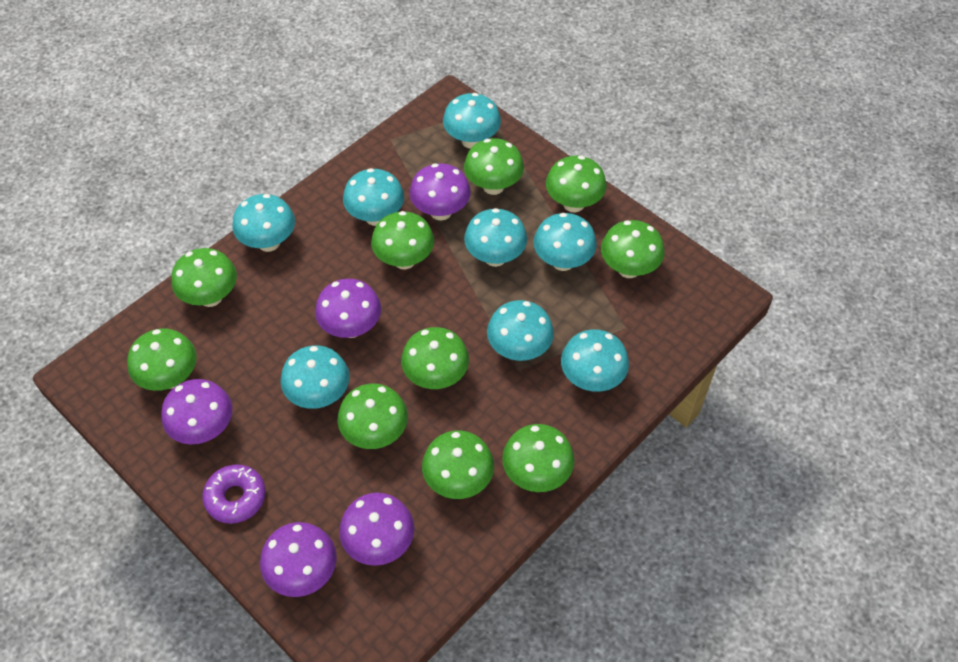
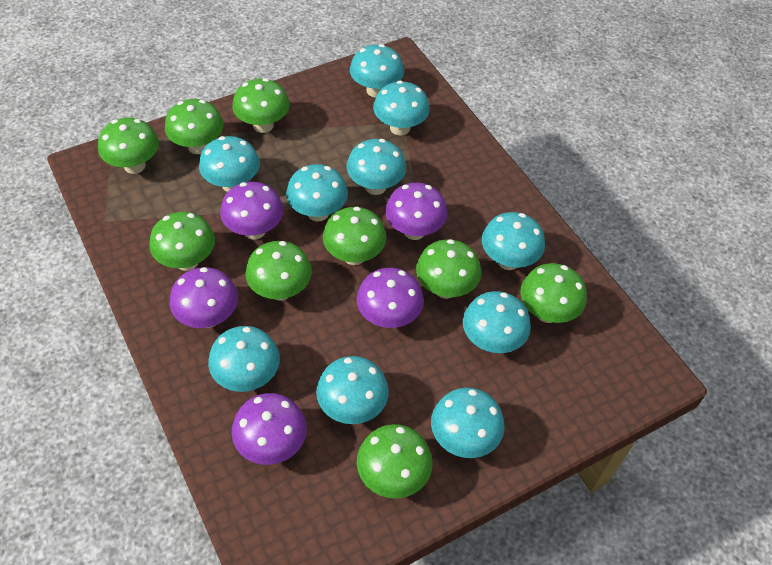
green mushroom: [127,328,197,391] [171,248,237,307] [337,384,408,449] [371,211,434,269] [401,327,469,389] [422,430,494,499] [464,138,524,195] [502,424,574,492] [546,156,607,212] [601,220,665,278] = 10 -> [98,118,159,174] [149,212,215,271] [165,99,224,154] [232,78,290,133] [245,241,312,300] [323,207,387,265] [357,424,433,498] [416,239,481,299] [520,263,587,323] = 9
purple donut: [202,464,266,524] = 1 -> none = 0
turquoise mushroom: [232,194,295,252] [280,345,350,409] [343,168,404,226] [443,93,501,149] [464,208,527,267] [487,300,554,361] [533,213,597,271] [561,329,629,392] = 8 -> [199,136,260,192] [208,326,280,392] [286,164,348,221] [316,356,389,424] [347,139,406,195] [350,44,404,98] [373,81,430,136] [431,388,505,458] [463,291,531,353] [482,212,545,270] = 10

